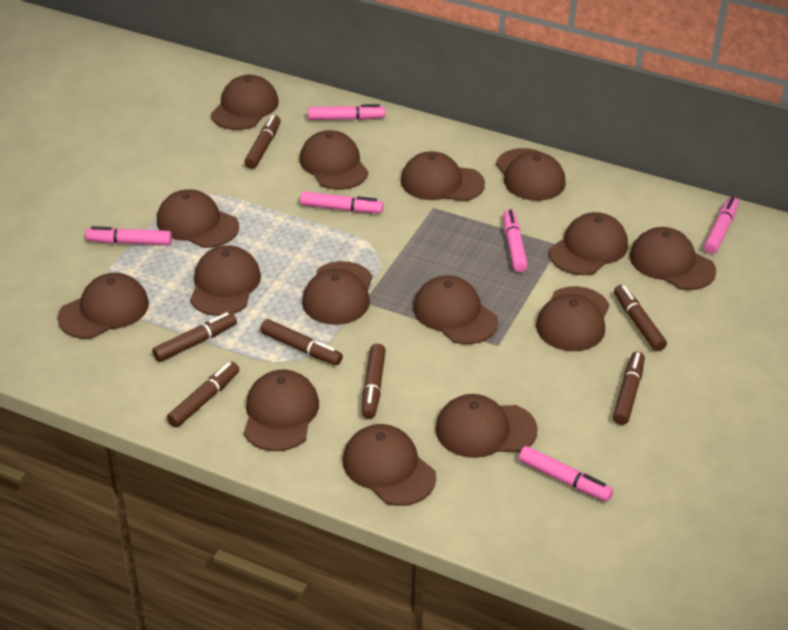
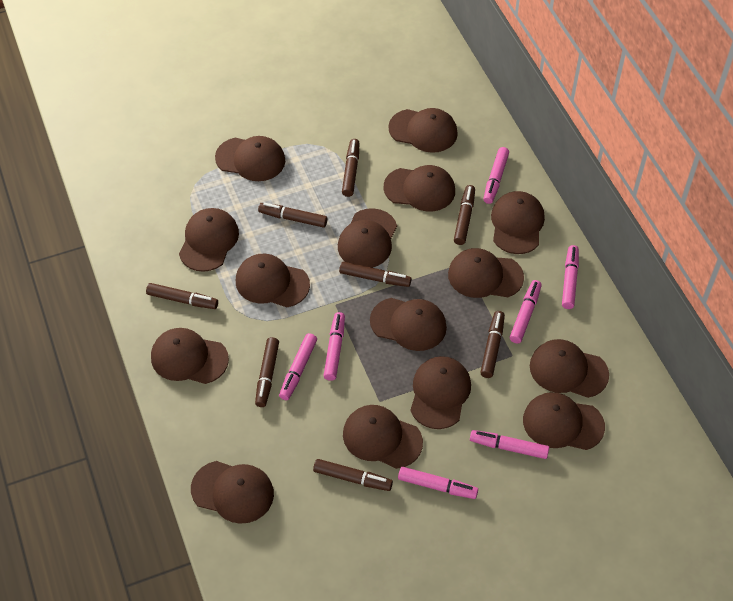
brown marker: [152,312,237,362] [167,362,239,427] [244,115,281,169] [260,319,343,365] [362,344,386,419] [613,352,645,425] [614,285,667,351] = 7 -> [146,283,218,309] [255,337,279,407] [258,203,328,228] [313,459,393,491] [339,262,412,287] [342,139,359,197] [454,185,475,245] [480,311,505,378] = 8
pink marker: [85,226,172,245] [300,191,383,213] [308,104,385,120] [503,209,528,272] [519,446,613,501] [704,197,739,254] = 6 -> [279,333,317,400] [324,312,345,381] [398,467,478,499] [470,430,549,459] [483,147,509,204] [510,280,542,343] [562,245,579,309] = 7

